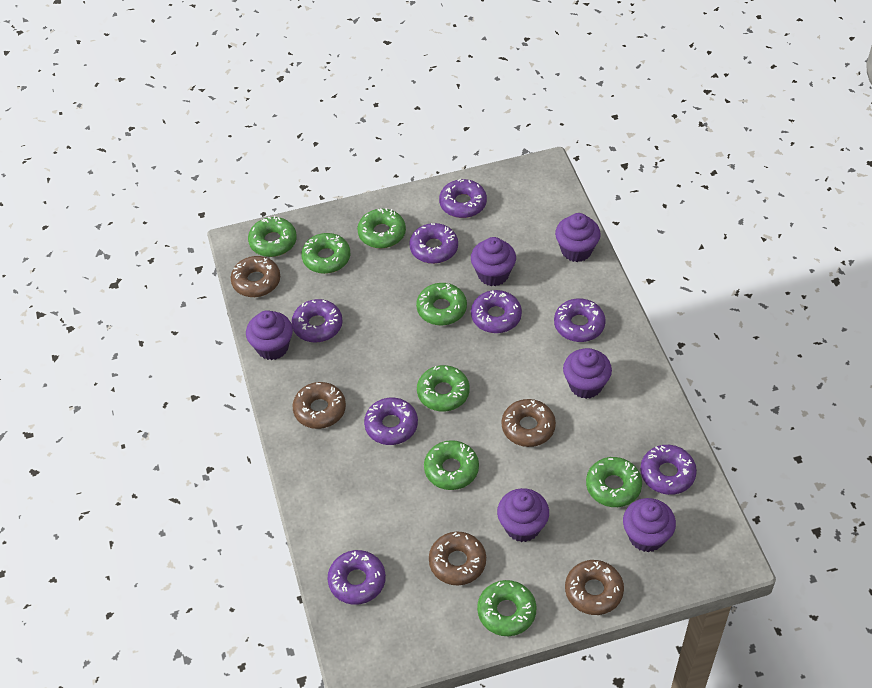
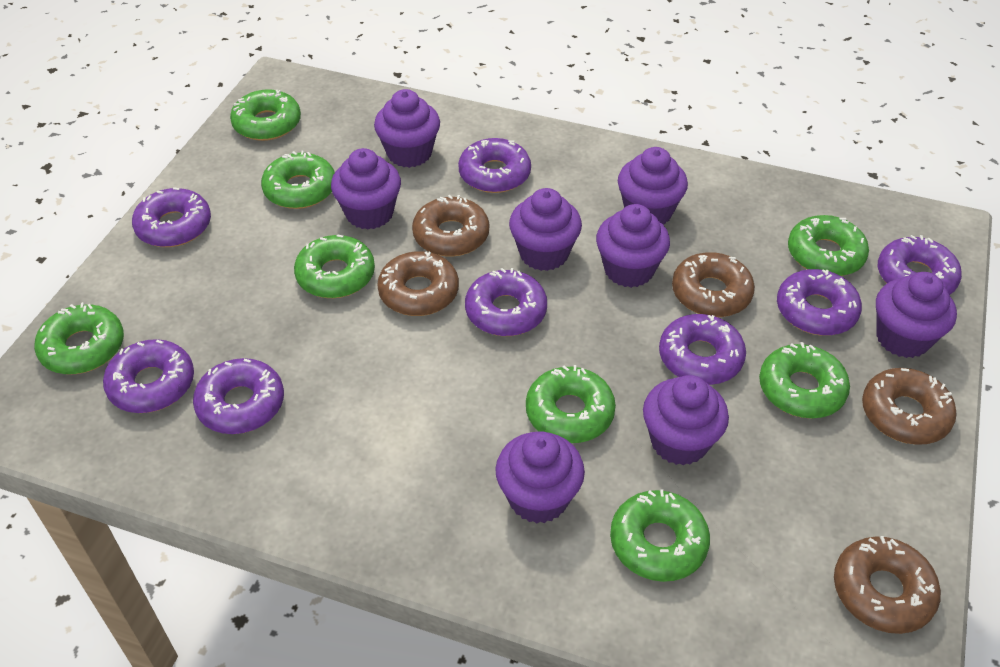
purple cupcake: [246,310,293,360] [471,237,516,286] [497,488,549,542] [555,213,601,262] [563,348,612,399] [623,498,676,552] = 6 -> [331,148,401,230] [374,89,440,168] [495,431,585,524] [509,188,582,271] [596,204,670,288] [618,147,688,224] [643,375,729,466] [876,272,957,358] = 8

